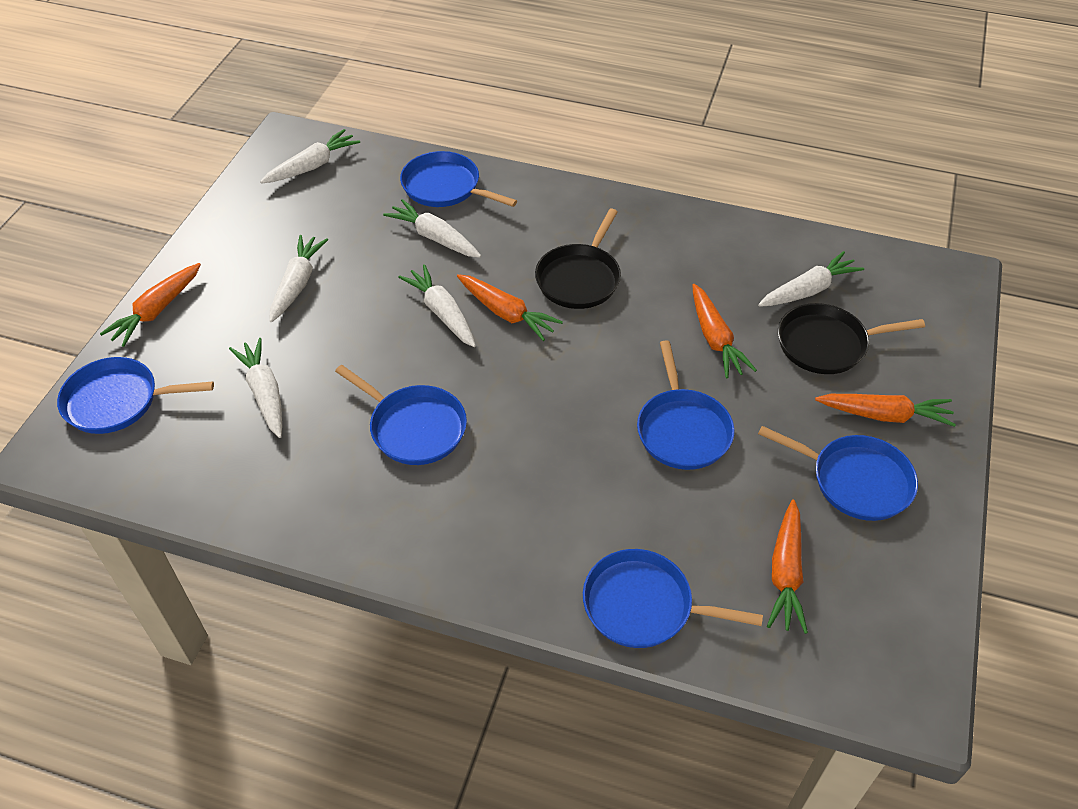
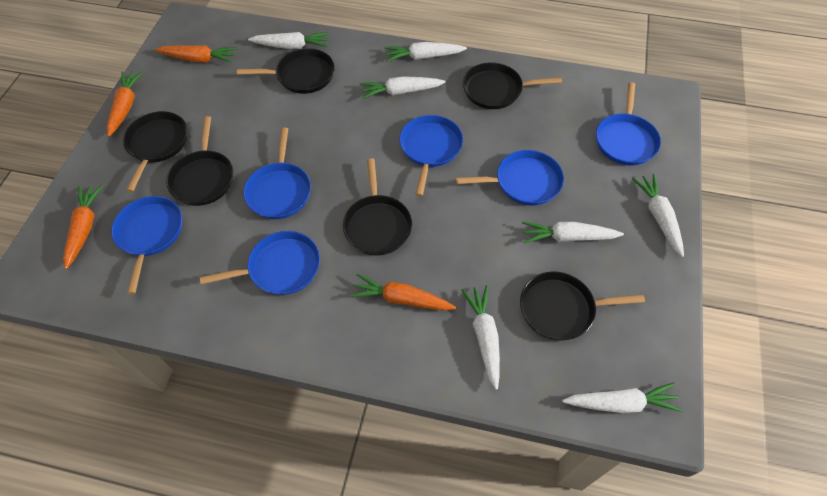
black pan: [535,209,621,309] [778,303,925,374] = 2 -> [123,111,187,192] [166,116,233,206] [237,48,335,94] [343,158,412,256] [463,62,562,109] [520,272,645,341] = 6
orange carrot: [100,263,201,347] [457,274,563,341] [692,284,757,378] [767,499,808,634] [815,394,956,427] = 5 -> [63,185,103,269] [107,71,143,137] [155,45,237,63] [350,274,456,311] = 4
white carrot: [229,338,282,438] [260,129,360,184] [270,235,328,322] [383,199,481,258] [398,264,476,347] [758,251,864,307] = 6 -> [248,32,329,49] [360,76,446,99] [384,42,467,62] [462,285,500,390] [522,222,624,243] [562,383,682,413] [632,174,684,257] = 7

